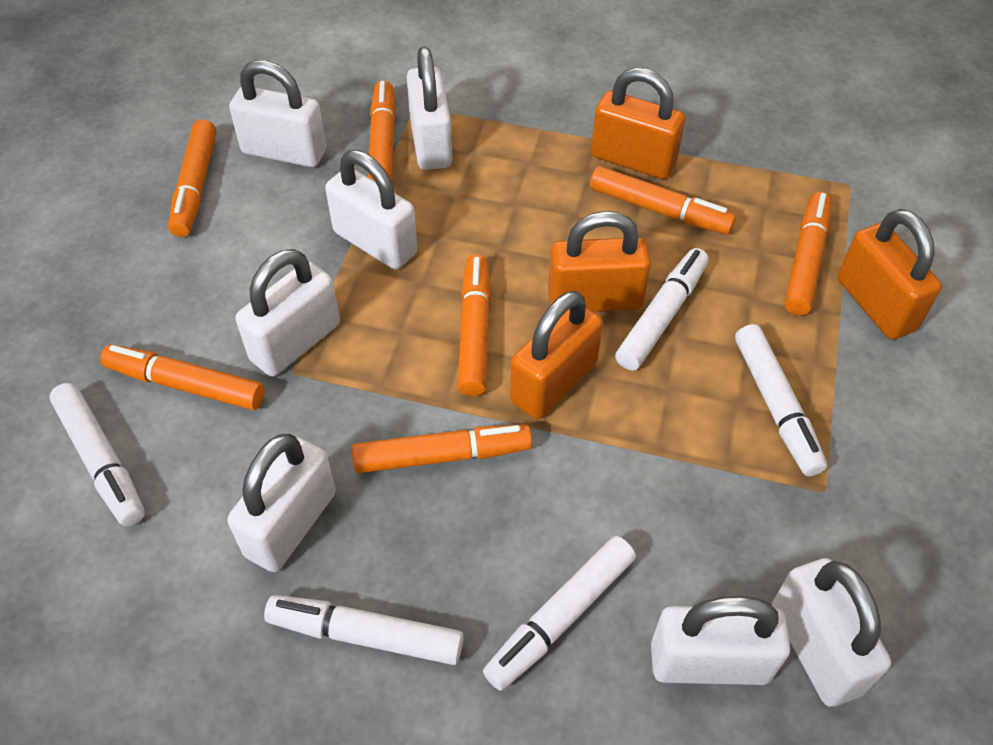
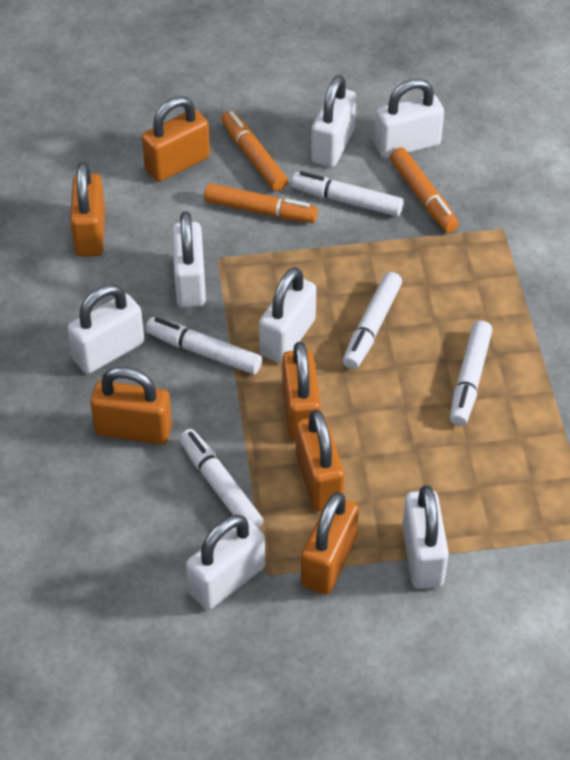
orange marker: [100,344,265,410] [168,119,216,237] [352,425,532,473] [368,81,396,182] [458,255,491,396] [590,166,736,234] [784,192,831,316] = 7 -> [204,183,318,223] [221,111,288,191] [390,147,459,233] = 3
orange padlock: [510,291,603,419] [548,211,651,312] [591,68,685,179] [838,209,942,340] = 4 -> [70,162,105,257] [90,367,172,445] [142,96,210,182] [282,342,321,441] [296,410,344,511] [301,492,359,595] = 6

